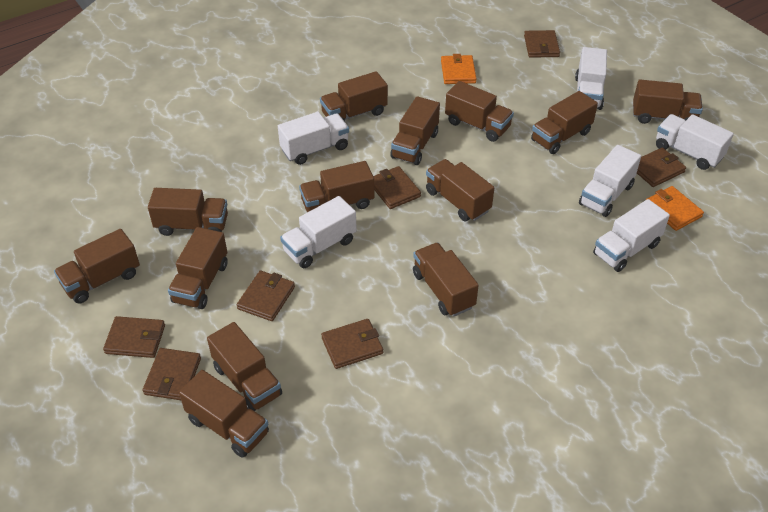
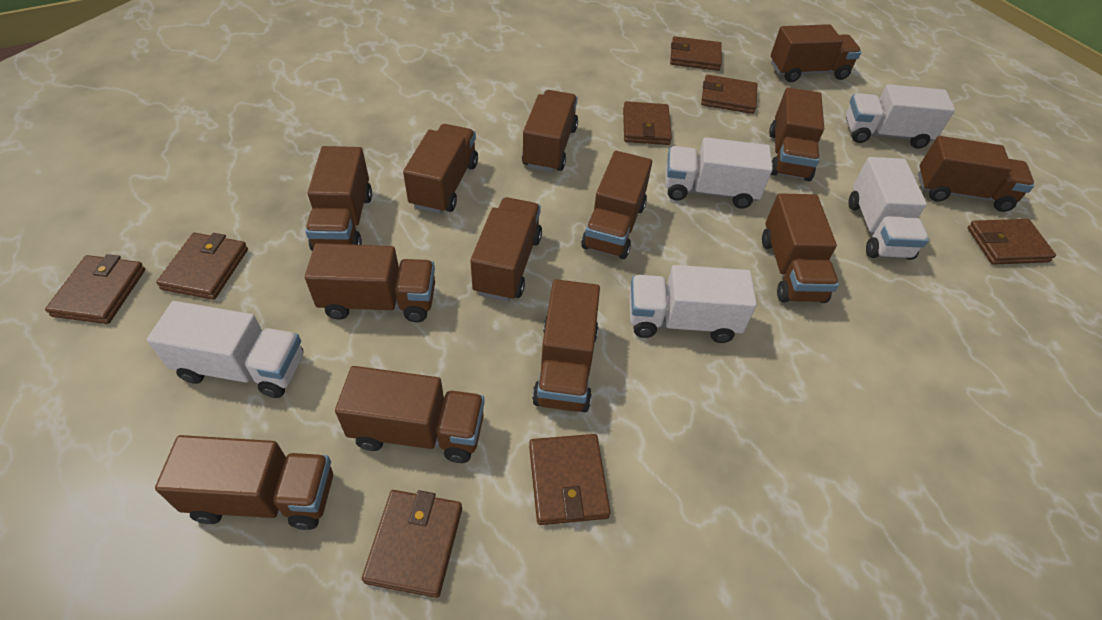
brown wallet: [103,316,165,358] [142,348,201,400] [237,271,295,321] [321,319,383,369] [373,166,421,209] [524,30,560,58] [637,148,686,187] = 7 -> [45,254,145,324] [156,233,248,300] [362,490,462,598] [529,434,611,525] [623,101,672,145] [670,36,722,71] [701,75,757,114] [968,219,1056,265] = 8
orange wallet: [441,54,477,84] [646,186,704,231] = 2 -> none = 0
white truck: [278,112,349,165] [280,196,357,268] [575,47,607,110] [579,145,641,217] [593,199,670,272] [656,114,734,170] = 6 -> [147,301,303,398] [629,265,757,343] [665,137,773,209] [846,84,955,149] [849,157,929,260] = 5

